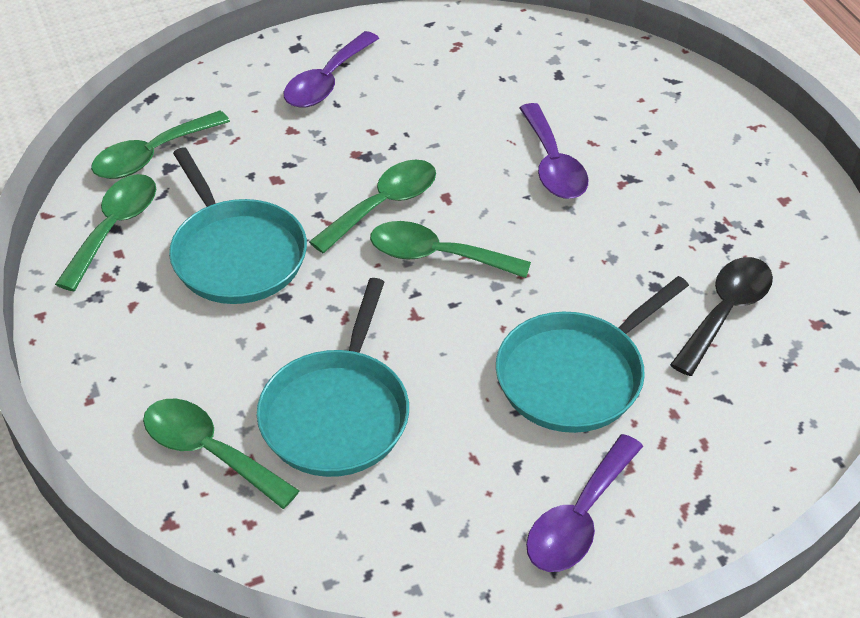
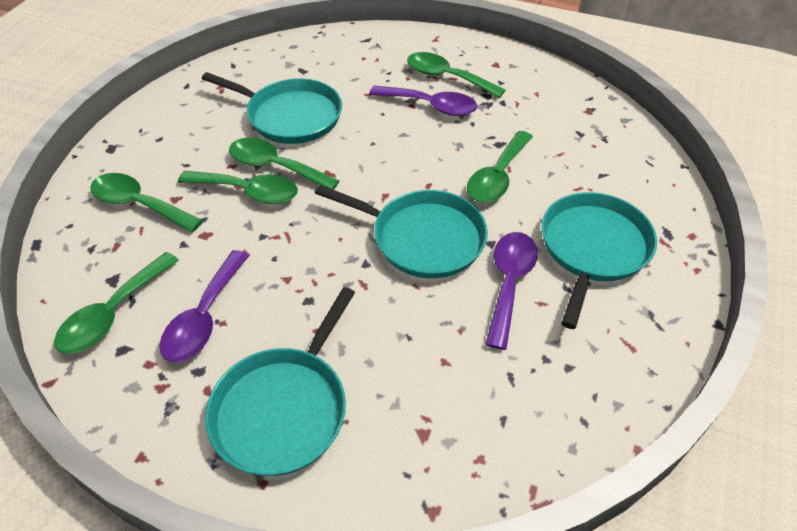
black spoon: [670,257,773,376] = 1 -> none = 0
green spoon: [55,174,156,291] [91,110,230,179] [143,399,300,509] [309,160,436,253] [370,221,531,278] = 5 -> [54,252,179,354] [90,173,203,232] [178,171,298,204] [229,138,339,190] [407,52,505,98] [467,131,533,203] = 6
turquoise pan: [169,147,307,304] [257,278,409,477] [496,276,689,433] = 3 -> [202,72,342,144] [205,287,355,476] [315,185,488,279] [542,192,657,329] = 4

